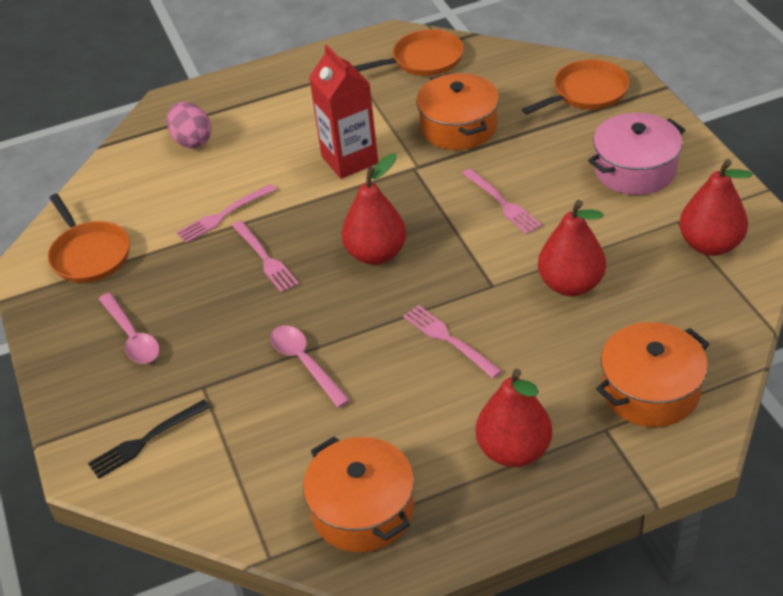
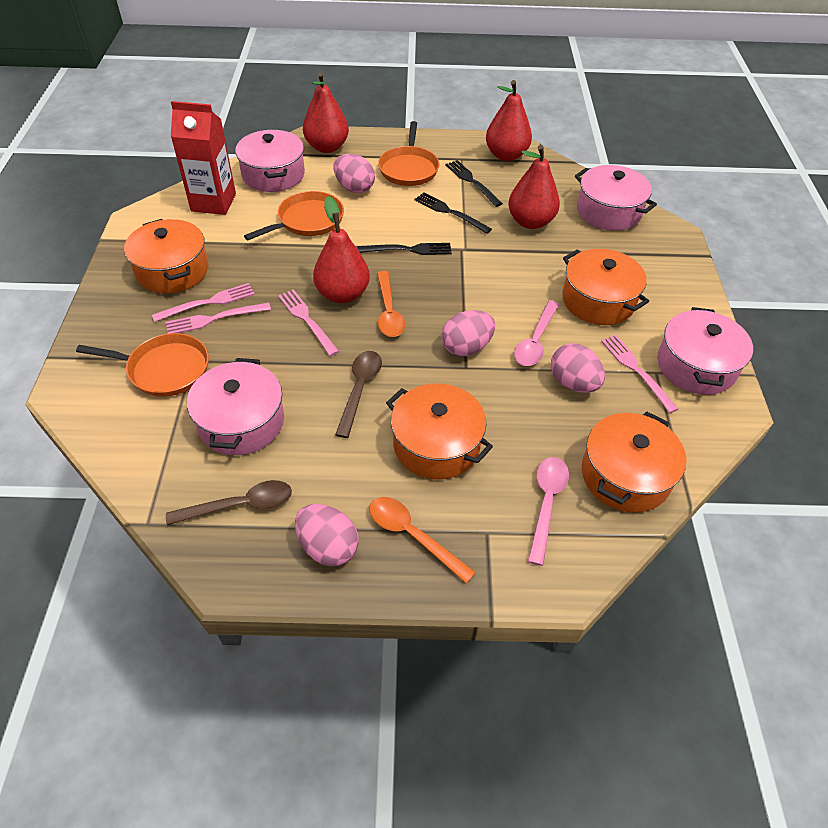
black fork: [88,399,210,479] = 1 -> [357,243,452,255] [414,192,492,234] [445,160,503,207] = 3
brown spoon: none = 0 -> [166,480,292,525] [335,351,382,438] = 2
orange pot: [303,436,414,552] [416,73,499,150] [596,322,709,427] = 3 -> [124,219,208,293] [386,384,493,479] [562,249,649,325] [582,411,687,513] = 4
orange spoon: none = 0 -> [369,497,476,583] [377,271,405,337] = 2
pink egg: [167,102,212,149] = 1 -> [295,504,359,566] [333,154,375,193] [442,310,495,356] [551,343,605,393] = 4
pink pot: [588,113,685,195] = 1 -> [187,358,284,455] [235,129,305,192] [575,165,657,231] [657,307,753,395] = 4

